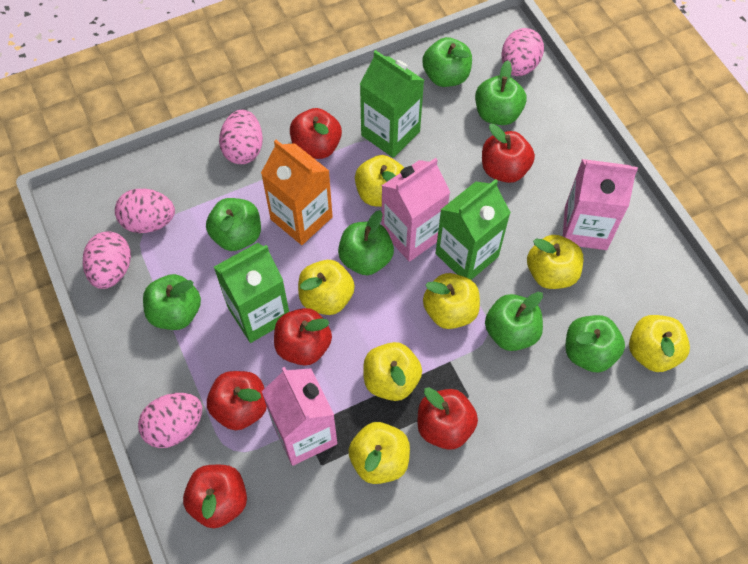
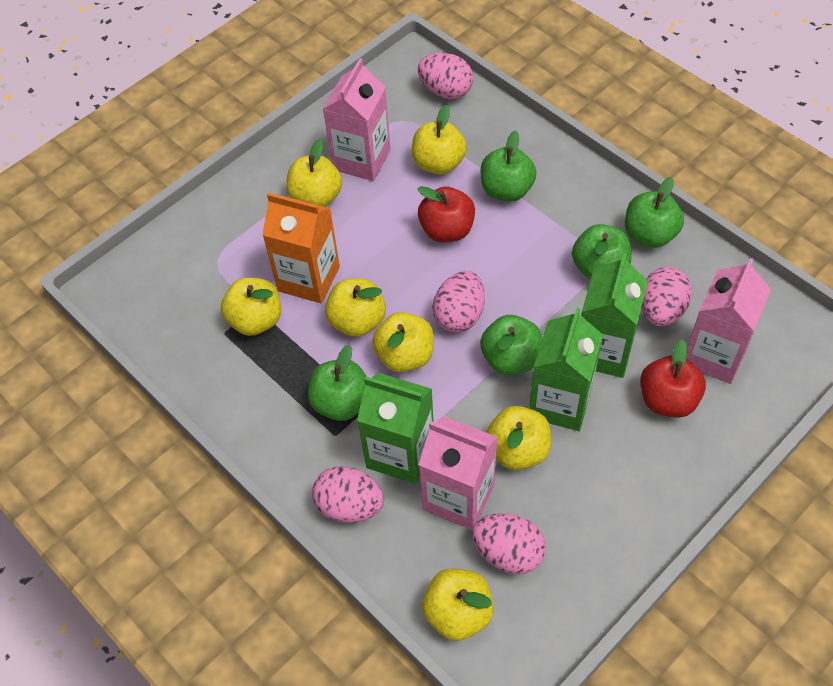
green apple: [143,274,201,330] [206,198,261,251] [338,210,394,275] [422,37,472,87] [475,61,526,125] [485,292,543,351] [565,315,625,373] = 7 -> [308,345,367,421] [480,130,537,202] [480,315,542,375] [572,224,632,280] [625,177,684,248] = 5
red apple: [183,465,247,528] [207,371,267,430] [274,308,332,366] [290,108,342,159] [418,387,478,450] [482,124,535,183] = 6 -> [417,186,475,242] [640,339,706,418] = 2

